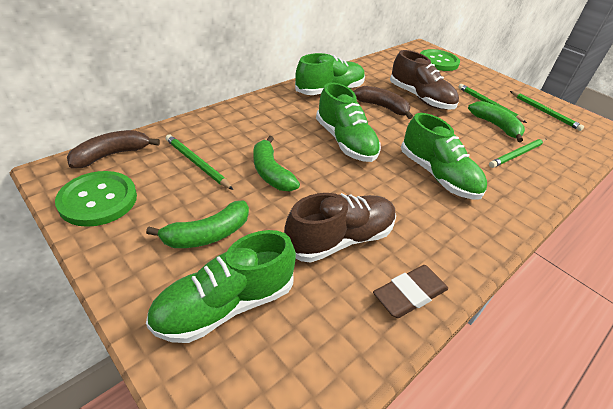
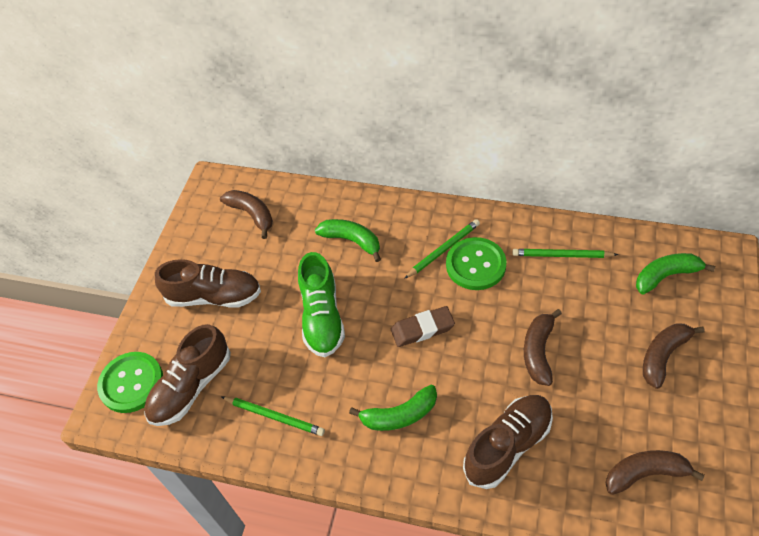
brown banana: [67,130,160,168] [354,86,413,119] = 2 -> [220,190,273,239] [524,309,562,386] [605,450,705,495] [643,323,705,389] = 4
brown shoe: [284,193,396,263] [390,50,459,110] = 2 -> [144,324,231,426] [155,259,261,308] [463,395,553,489] = 3
green pencil: [165,134,233,190] [458,84,527,123] [489,139,546,168] [510,91,584,131] = 4 -> [222,397,325,436] [404,219,480,279] [512,249,618,258] = 3
green shoe: [146,230,296,343] [295,53,365,95] [316,82,381,162] [401,113,487,200] = 4 -> [298,252,345,357] = 1

